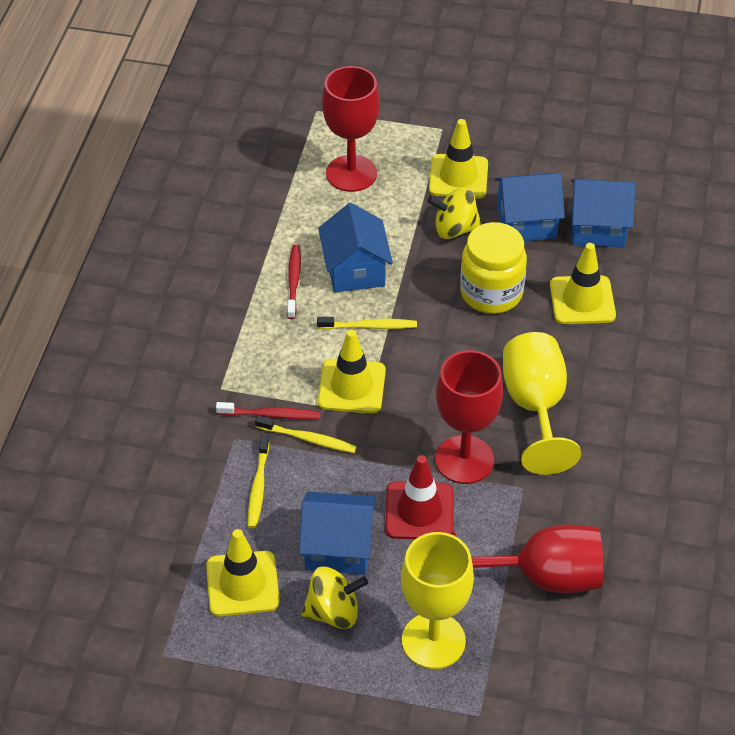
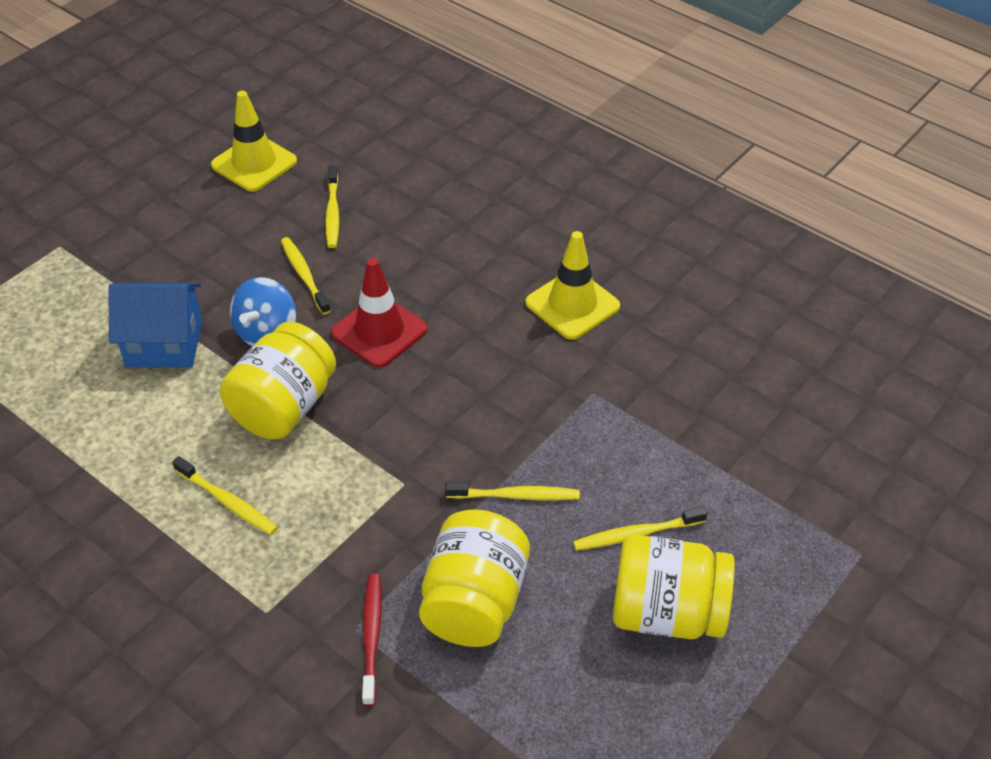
blue house: [299,491,376,575] [318,203,393,292] [494,173,565,241] [571,179,636,247] = 4 -> [108,282,203,368] = 1
blue spinning top: none = 0 -> [230,277,296,346] = 1
red goblet: [322,66,380,192] [435,350,503,484] [452,525,603,593] = 3 -> none = 0
red toothbrush: [216,402,320,419] [287,244,301,319] = 2 -> [362,574,382,706] = 1
yellow goblet: [401,532,474,669] [503,332,581,475] = 2 -> none = 0
yellow jar: [460,222,527,314] = 1 -> [220,322,336,439] [419,509,530,647] [613,534,735,639] = 3
yellow spinning top: [301,566,368,629] [427,187,482,239] = 2 -> none = 0
yellow toothbrush: [248,435,269,529] [255,416,357,453] [317,317,417,329] = 3 -> [172,456,278,535] [281,237,331,315] [325,166,339,248] [445,482,580,500] [573,507,707,551] = 5
yellow traffic cone: [206,529,280,617] [318,329,386,413] [429,119,488,199] [550,243,616,324] = 4 -> [211,91,297,192] [525,231,620,340] = 2

